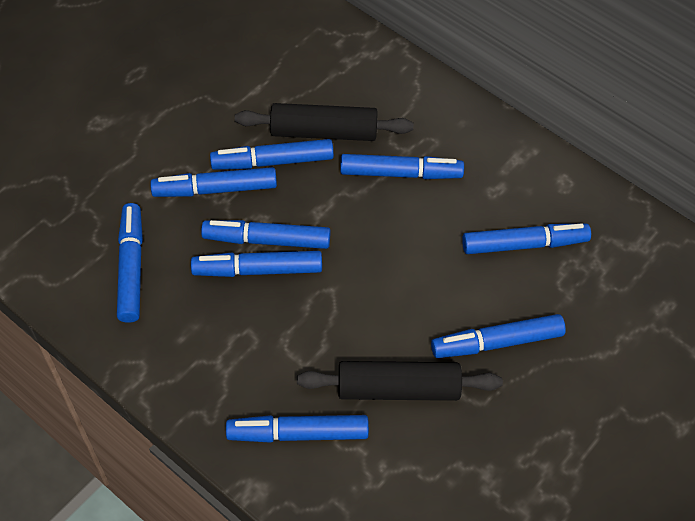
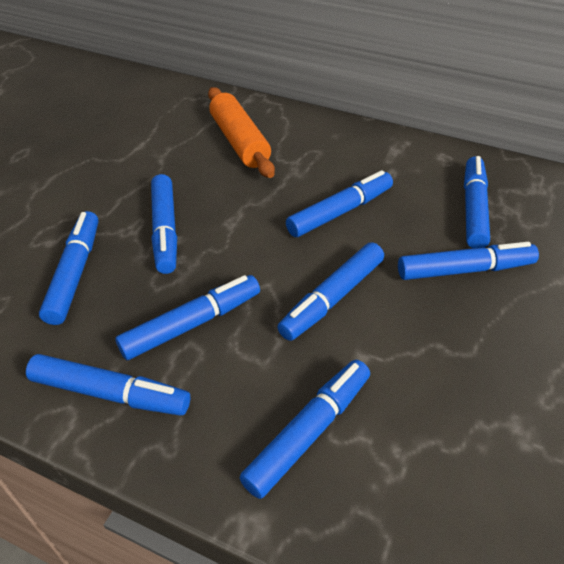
black rolling pin: [235,103,413,141] [297,361,503,401] = 2 -> none = 0
orange rolling pin: none = 0 -> [208,87,275,178] = 1

